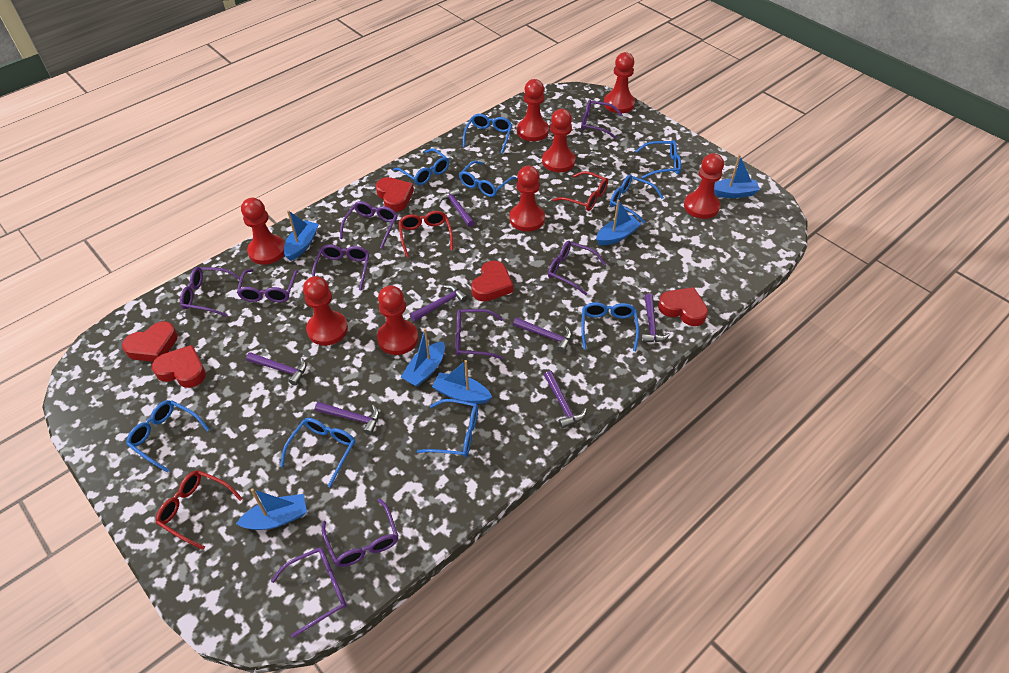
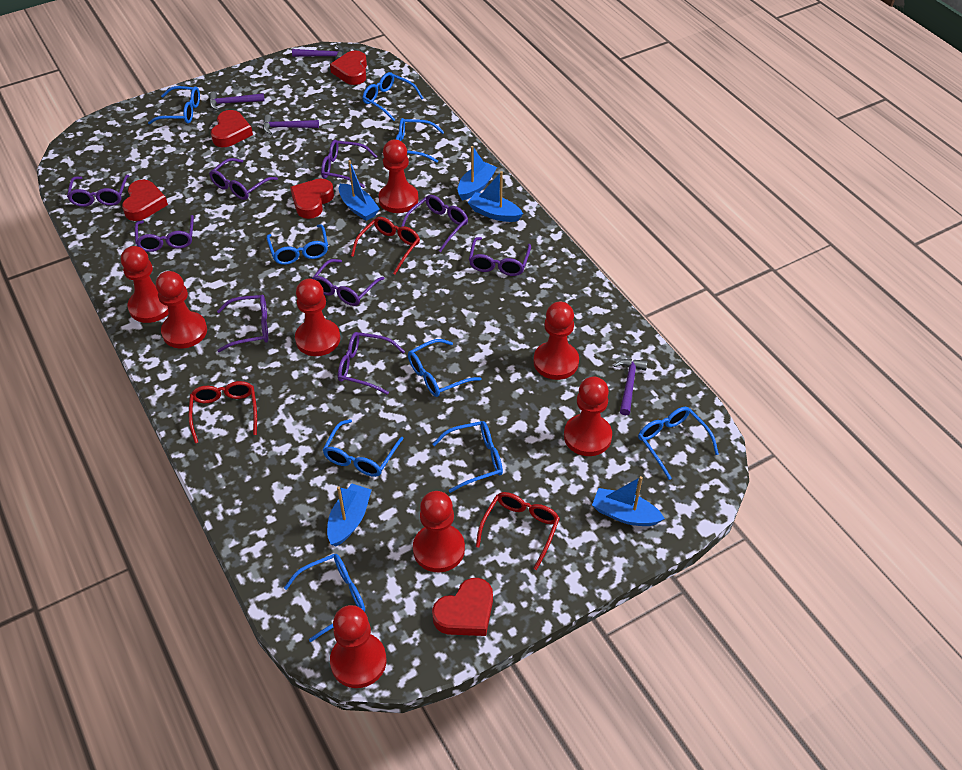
blue boat: [236,488,307,530] [284,210,319,261] [401,328,445,387] [432,360,492,404] [596,199,641,245] [714,155,760,198] = 6 -> [327,484,371,547] [339,160,380,221] [458,146,497,201] [468,171,523,222] [592,476,665,526] = 5
purple hammer: [246,352,306,386] [315,402,379,435] [410,285,468,321] [438,188,475,227] [513,317,572,352] [544,371,587,429] [641,294,670,343] = 7 -> [209,92,265,111] [263,114,319,135] [292,45,344,60] [613,359,648,415] = 4

